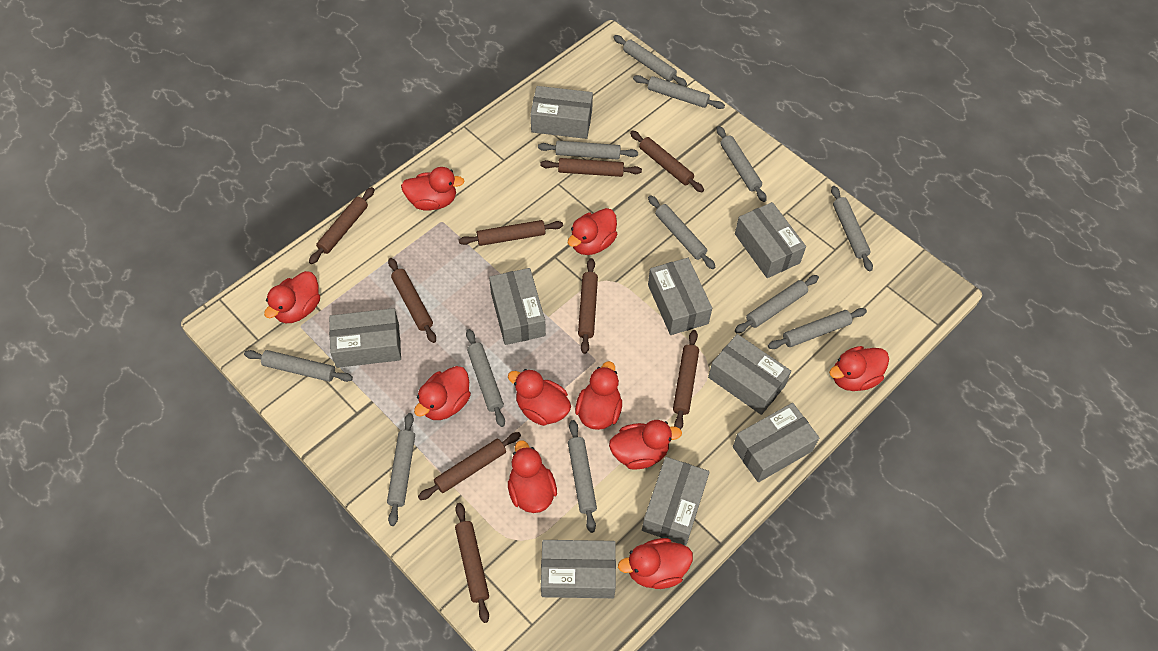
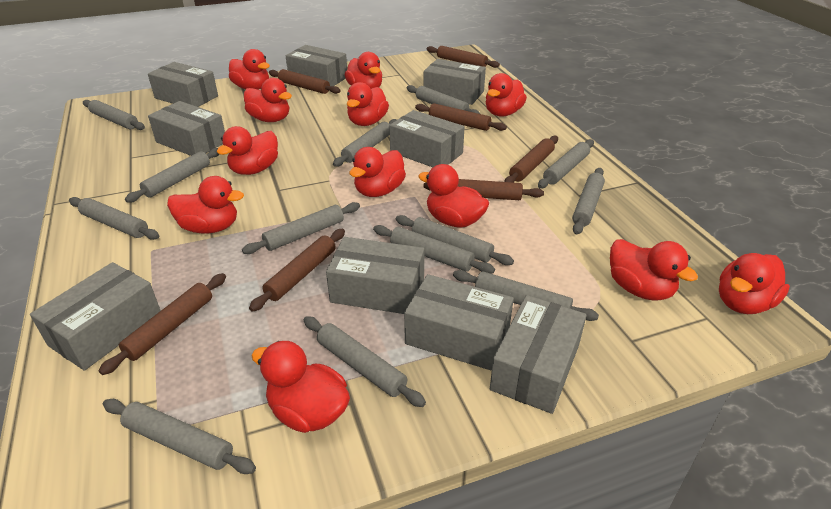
brown rolling pin: [309,187,374,264] [388,258,436,343] [418,432,521,500] [455,503,489,623] [459,220,563,246] [540,158,642,177] [578,258,598,354] [630,131,704,192] [673,330,699,429] = 9 -> [99,273,226,375] [249,229,345,312] [269,69,341,94] [415,103,507,131] [423,179,544,200] [427,46,500,68] [504,136,558,183] = 7
grey rolling pin: [244,350,353,382] [387,413,415,526] [466,329,505,427] [538,141,638,160] [568,420,597,533] [613,35,687,87] [633,75,725,109] [648,195,715,269] [717,126,767,202] [735,275,819,333] [768,308,867,349] [831,186,873,271] = 12 -> [69,197,159,240] [83,100,145,130] [103,399,256,474] [125,148,220,203] [242,202,360,254] [304,316,426,407] [333,119,397,167] [373,225,495,274] [396,215,514,265] [407,85,480,114] [453,270,599,321] [538,139,594,189] [572,168,605,234] = 13
red duck: [264,271,320,323] [401,167,465,211] [414,366,471,420] [508,369,571,426] [508,440,557,513] [568,208,617,255] [575,361,622,430] [609,420,682,470] [618,538,693,589] [829,346,889,391] = 10 -> [167,176,244,233] [217,126,278,175] [229,49,270,90] [244,78,292,122] [251,341,350,433] [345,52,382,89] [347,82,389,126] [349,147,406,197] [418,164,489,228] [486,73,527,116] [610,239,698,301] [719,253,790,314] = 12

